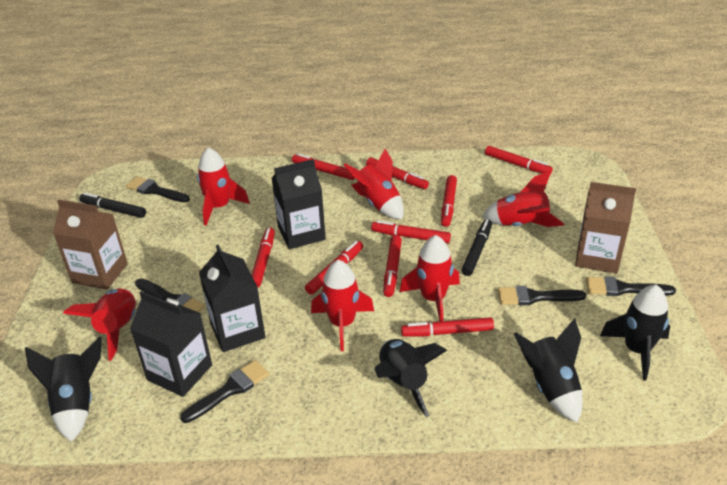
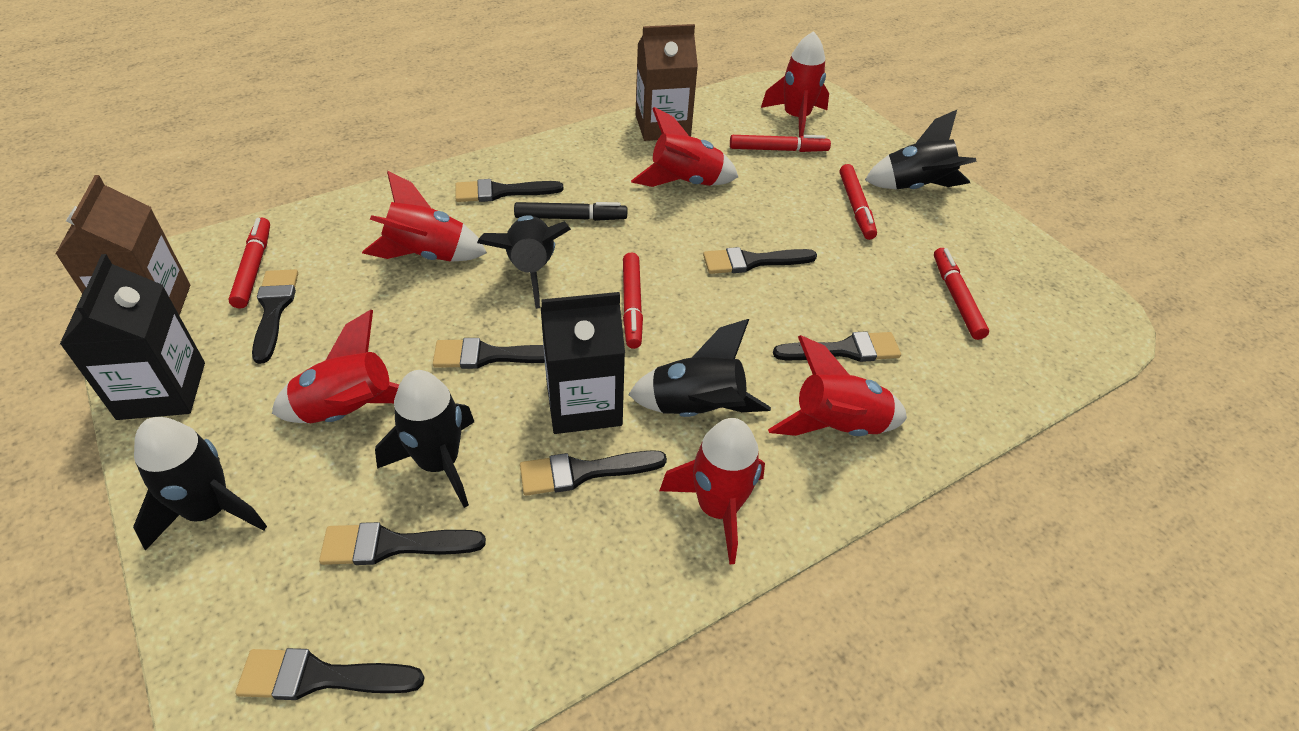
black brush: [126,177,190,203] [135,278,204,312] [180,360,269,423] [498,286,586,305] [586,276,676,296] = 5 -> [235,648,425,700] [252,269,298,364] [319,522,486,565] [433,338,545,369] [455,179,564,202] [520,450,667,496] [703,247,817,274] [773,331,901,362] = 8
black carton: [130,291,212,397] [199,245,265,352] [272,159,326,249] = 3 -> [59,254,205,420] [541,292,625,434] = 2
black marker: [79,192,146,218] [462,219,492,276] = 2 -> [514,202,627,221] = 1
black rocket: [25,337,102,442] [374,339,447,417] [514,318,583,423] [600,285,670,380] = 4 -> [133,417,267,551] [375,370,474,508] [477,215,571,309] [628,319,771,417] [865,110,976,189] = 5
red marker: [252,228,275,288] [292,153,355,180] [305,241,363,295] [366,157,429,189] [371,220,451,243] [383,235,402,297] [401,317,494,337] [441,175,457,227] [485,146,553,174] = 9 -> [228,218,270,309] [623,253,643,349] [730,135,831,152] [840,164,877,240] [934,248,989,340] = 5

